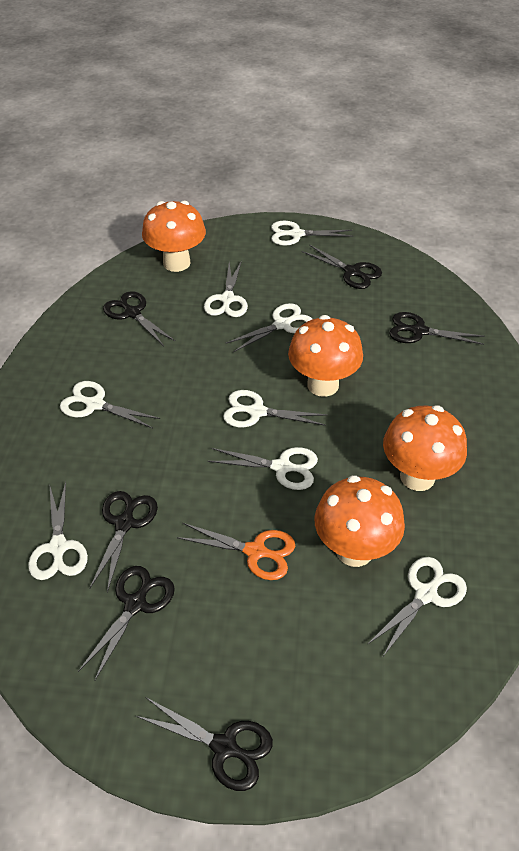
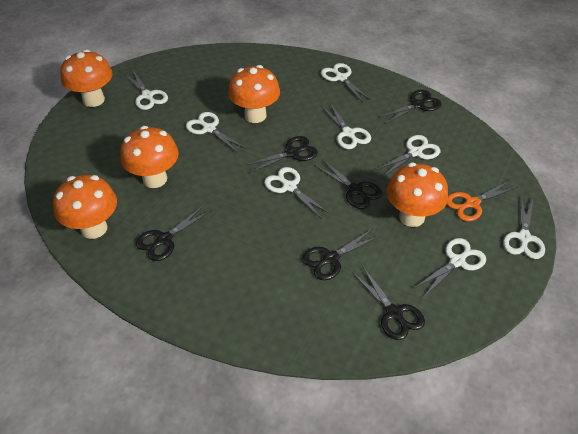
orange mushroom: [142,201,206,272] [288,315,363,397] [315,475,405,567] [383,405,467,491] = 4 -> [53,175,117,239] [60,49,113,107] [120,126,179,188] [228,65,280,123] [387,163,448,227] = 5

